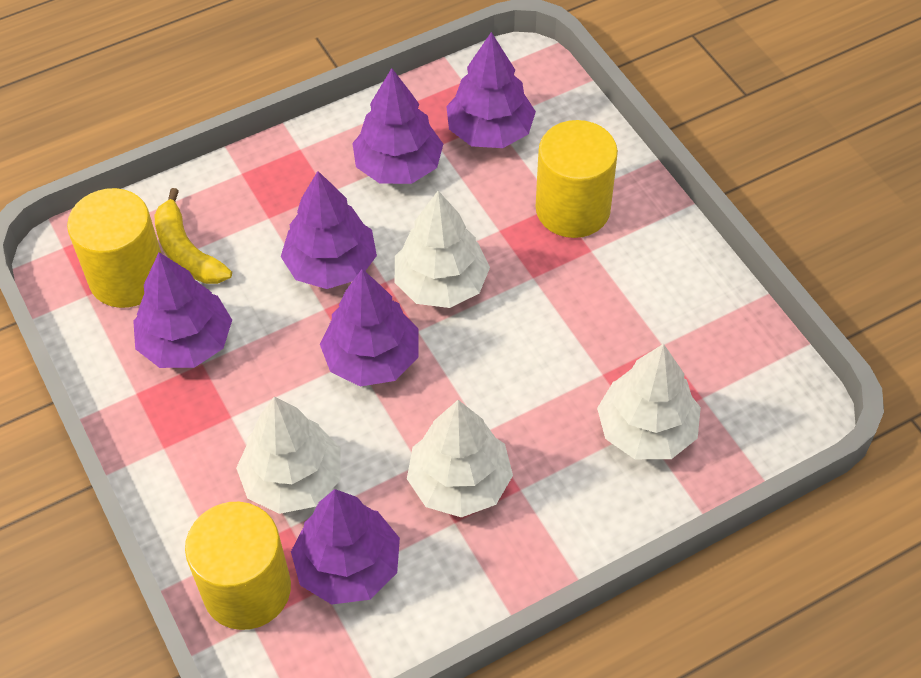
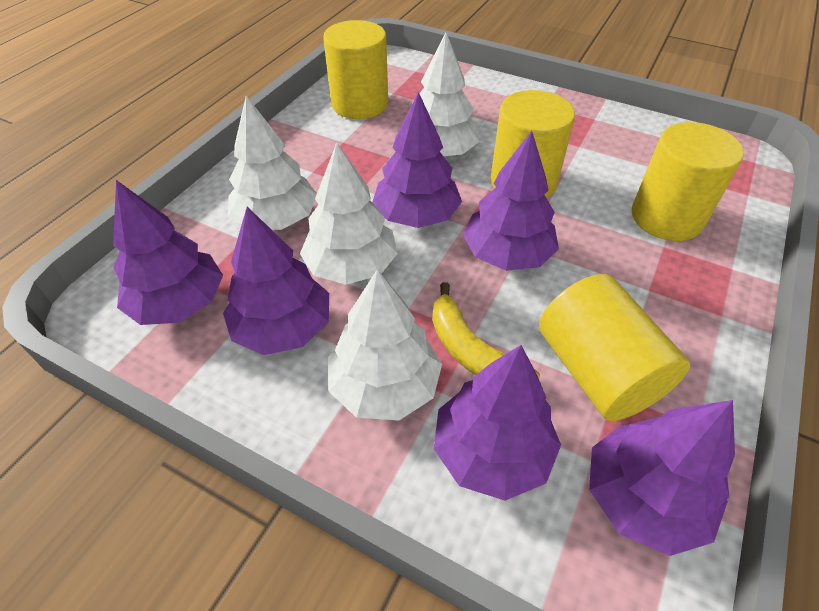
yellow cylinder: [67,188,162,308] [185,502,291,630] [536,120,618,238] = 3 -> [323,20,388,119] [490,90,575,198] [539,274,690,421] [632,122,744,241] = 4

